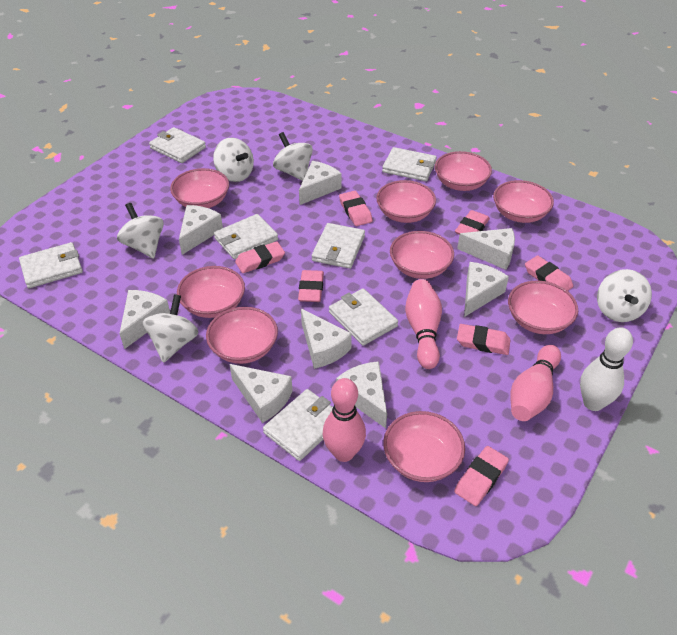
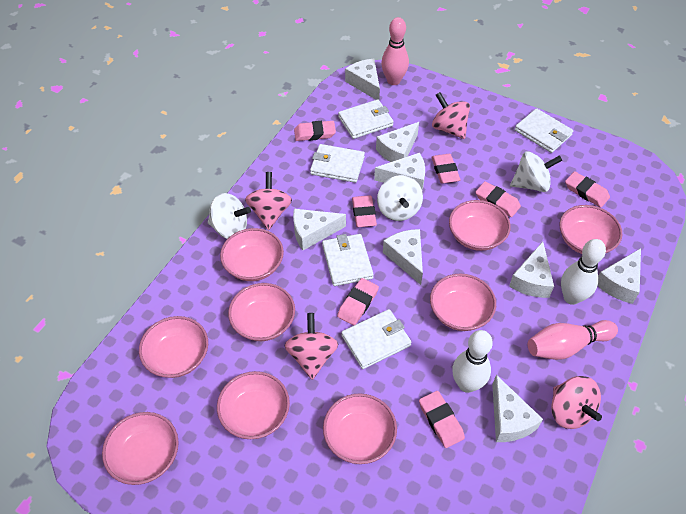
pink bowling pin: [323,378,366,462] [405,279,442,369] [511,345,561,421] = 3 -> [381,17,409,85] [528,320,618,360] = 2
pink spinning top: none = 0 -> [245,172,292,230] [284,313,338,380] [432,92,470,139] [551,376,602,429] = 4
white bowling pin: [580,327,633,411] = 1 -> [452,330,493,393] [561,239,606,305] = 2
white spinning top: [117,203,164,258] [143,294,199,363] [213,137,254,182] [273,132,313,181] [597,269,652,322] = 5 -> [208,193,251,239] [377,175,423,221] [510,151,562,192] = 3
white wallet: [19,242,83,288] [149,127,206,163] [214,214,278,259] [263,389,333,461] [312,223,365,269] [329,288,398,346] [382,147,437,181] = 7 -> [310,144,365,183] [322,234,374,286] [338,99,394,139] [341,309,411,369] [515,108,573,153] = 5

